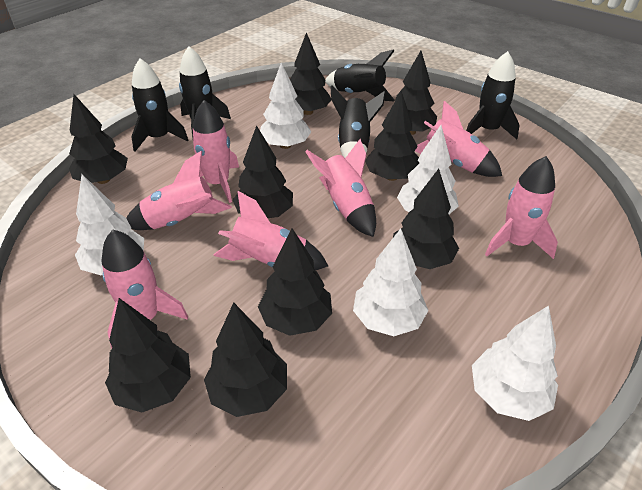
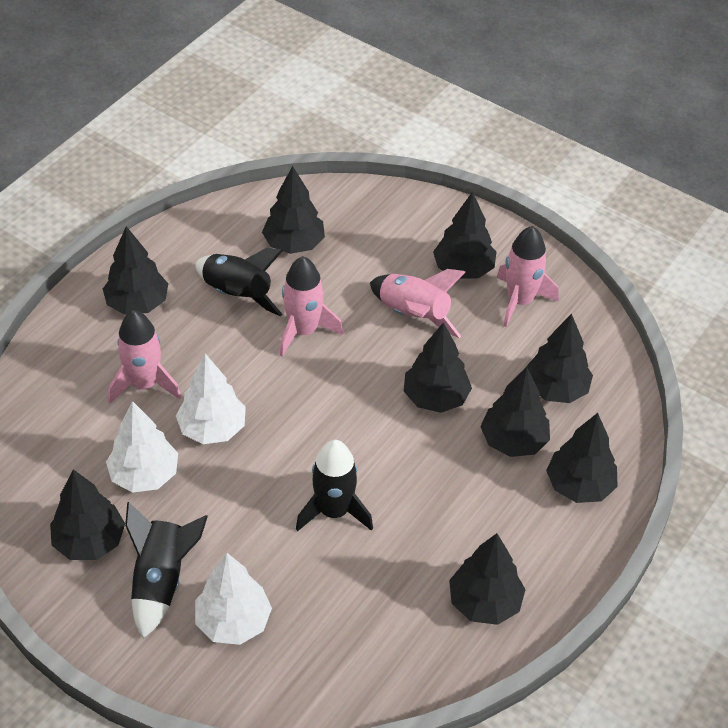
black rocket: [131,58,188,151] [179,46,231,137] [325,49,395,101] [330,85,386,158] [466,51,520,139] = 5 -> [125,502,208,639] [195,248,283,316] [296,440,373,532] = 3
pink rocket: [101,230,188,349] [126,151,232,230] [193,100,239,203] [213,191,328,270] [305,139,376,237] [415,101,502,177] [485,156,558,259] = 7 -> [108,310,181,403] [280,256,343,357] [370,269,465,338] [497,226,559,327] = 4
white tree: [75,174,144,275] [260,63,311,149] [353,228,428,336] [397,125,459,214] [472,306,558,421] = 5 -> [106,401,178,493] [176,353,246,444] [195,553,272,645] = 3

